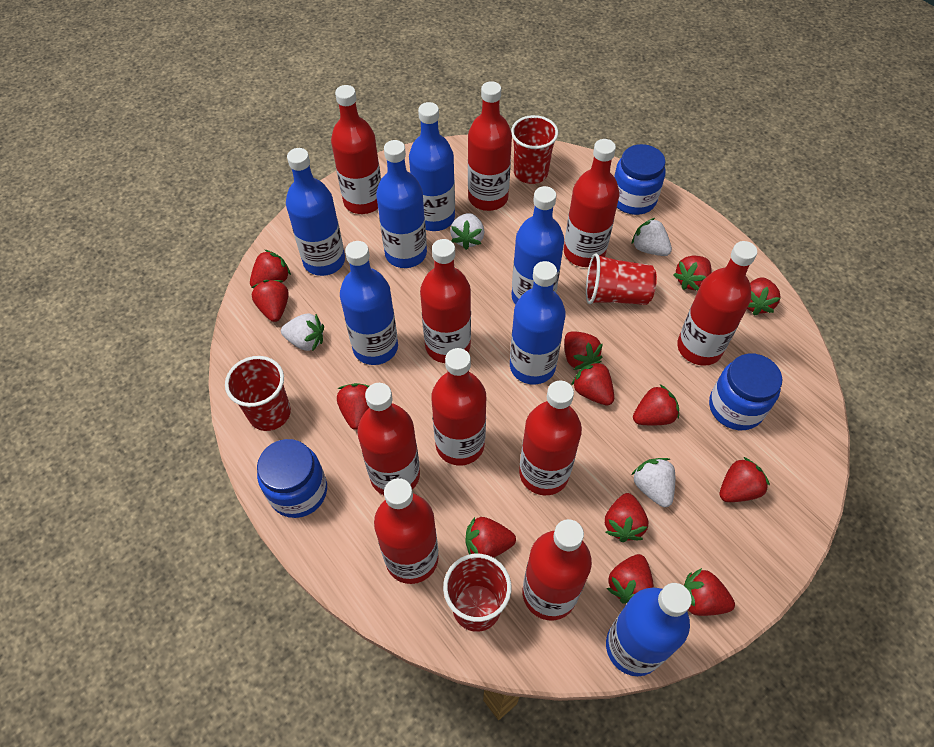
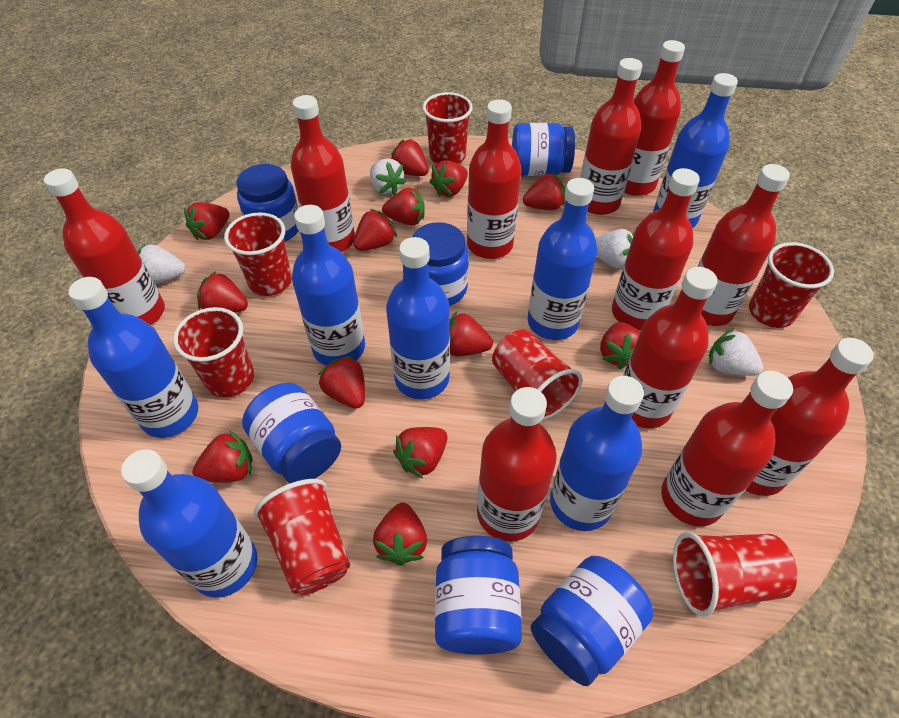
blue jar: [257,439,327,518] [614,144,666,215] [709,353,782,430] = 3 -> [236,164,299,242] [242,383,341,483] [412,222,469,306] [435,536,522,655] [512,123,575,176] [531,556,653,686] = 6
red bottle: [331,85,381,214] [357,383,420,495] [374,478,439,584] [420,239,471,363] [431,348,486,466] [468,81,512,211] [519,380,582,495] [523,519,592,621] [564,139,619,267] [677,241,757,366] = 10 -> [44,168,165,325] [291,95,355,252] [467,99,521,259] [477,387,557,542] [580,58,642,215] [612,168,700,330] [623,267,718,428] [624,40,685,196] [661,371,793,526] [698,164,790,326] [745,338,874,496] = 11
red cup: [225,356,291,431] [443,554,511,632] [511,115,558,184] [586,253,657,305] = 4 -> [173,307,254,398] [224,213,292,296] [254,479,350,595] [423,92,473,164] [492,329,583,420] [673,532,797,617] [749,242,834,328] = 7

